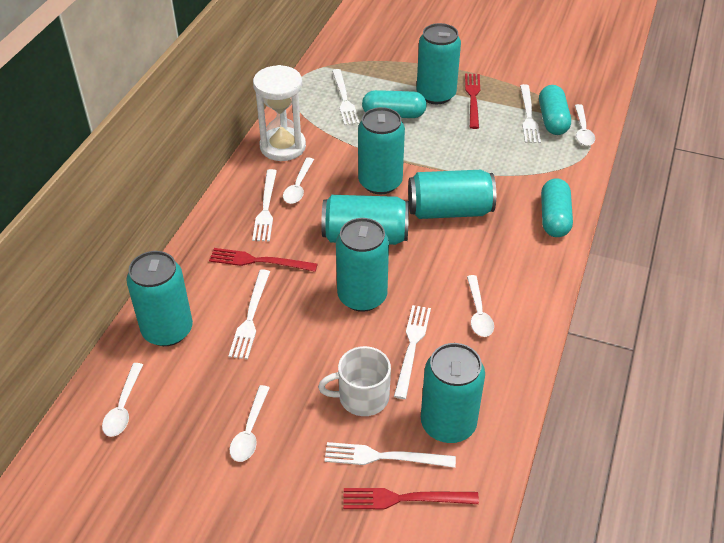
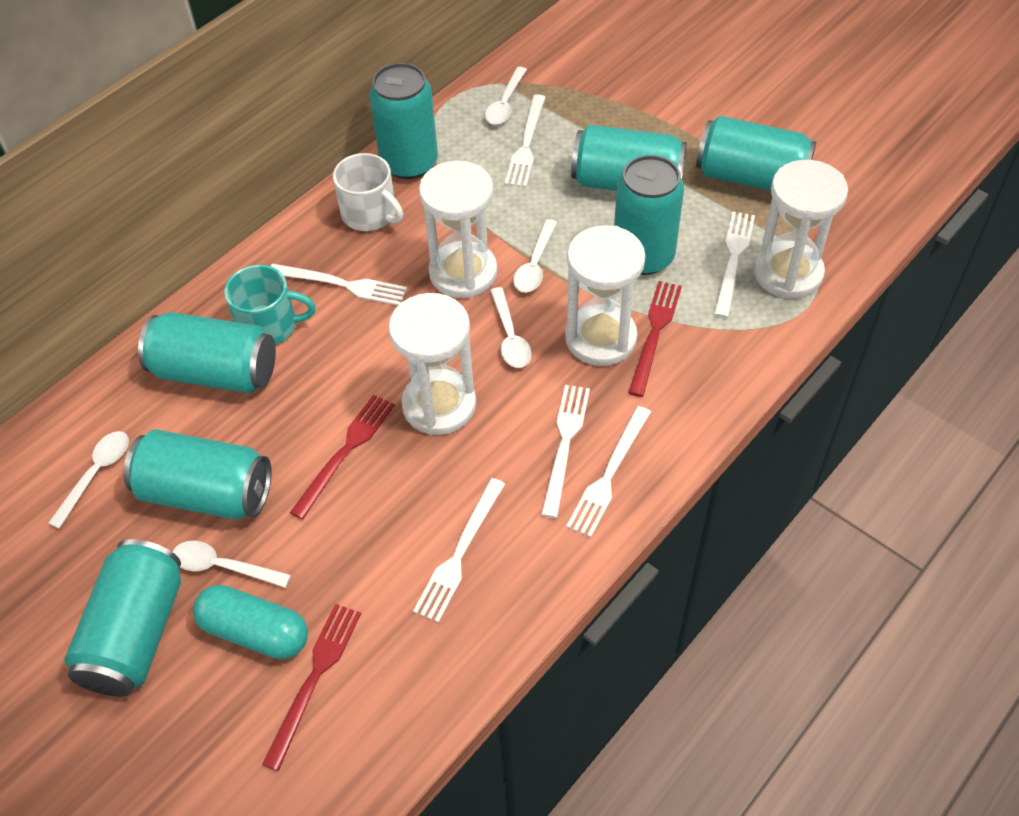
turquoise capsule: [362,90,427,118] [539,85,571,135] [541,178,573,237] = 3 -> [193,585,308,659] = 1
turquoise mug: none = 0 -> [224,265,316,345] = 1
white hourglass: [253,65,306,161] = 1 -> [388,293,476,435] [419,161,497,298] [565,225,645,366] [754,160,848,299] = 4

